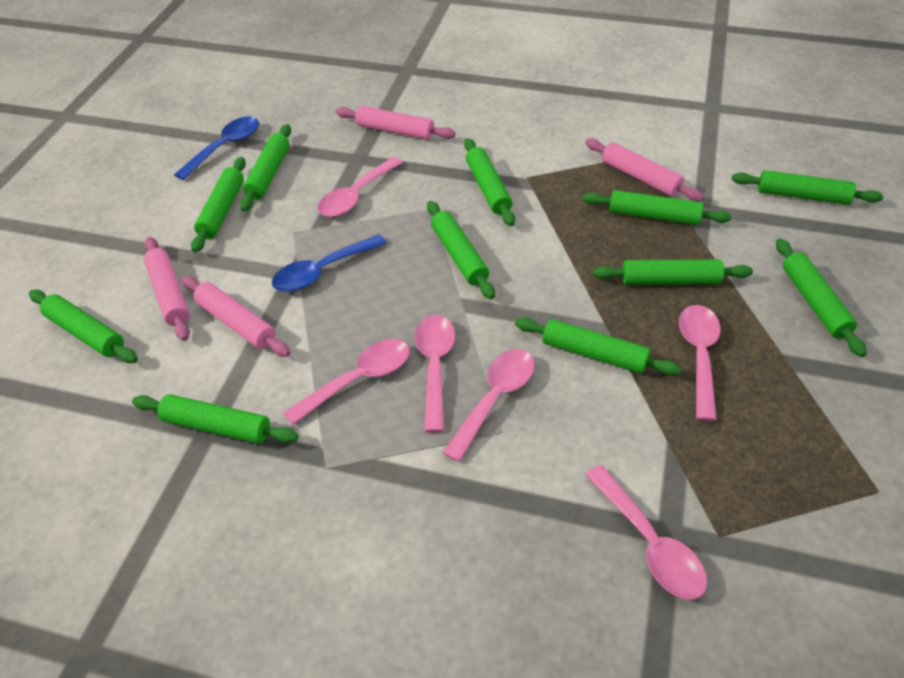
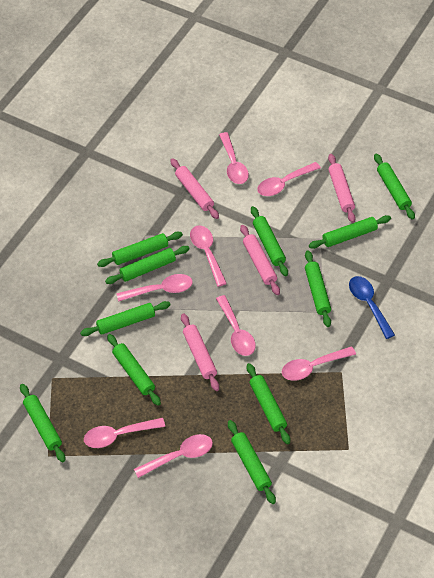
blue spoon: [174,116,259,180] [272,234,387,292] = 2 -> [349,276,395,339] = 1
pink spoon: [284,339,410,425] [317,157,403,217] [415,315,455,432] [443,349,535,462] [585,465,707,600] [679,305,721,421] = 6 -> [84,418,165,448] [116,274,193,302] [134,434,213,478] [190,225,227,287] [216,295,256,356] [219,132,249,184] [257,162,321,196] [282,346,356,381] = 8

